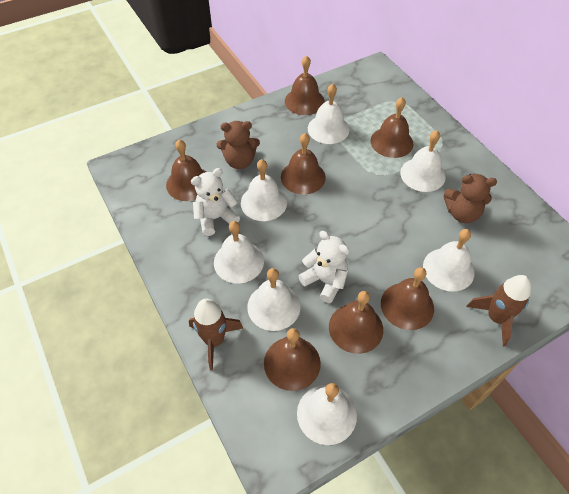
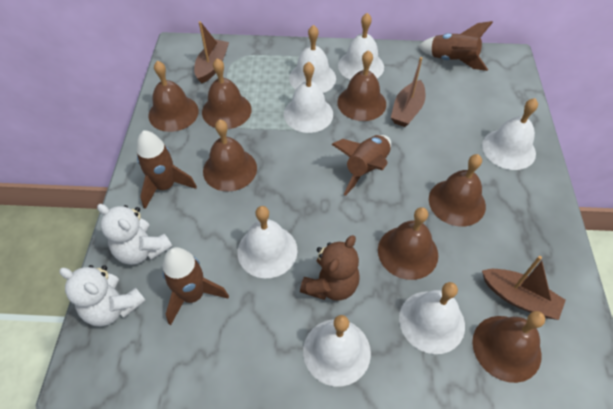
brown boat: none = 0 -> [194,21,229,83] [391,57,426,127] [482,256,566,320] = 3
brown rocket: [189,299,243,370] [466,275,531,347] = 2 -> [136,130,197,209] [163,247,229,325] [331,135,391,196] [418,21,493,71] = 4
brown teddy bear: [217,121,260,169] [444,174,497,223] = 2 -> [300,235,360,301] = 1

